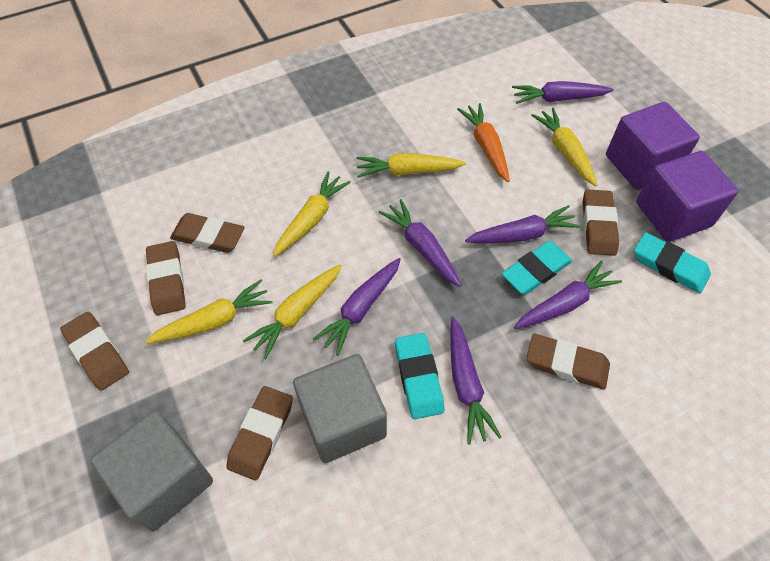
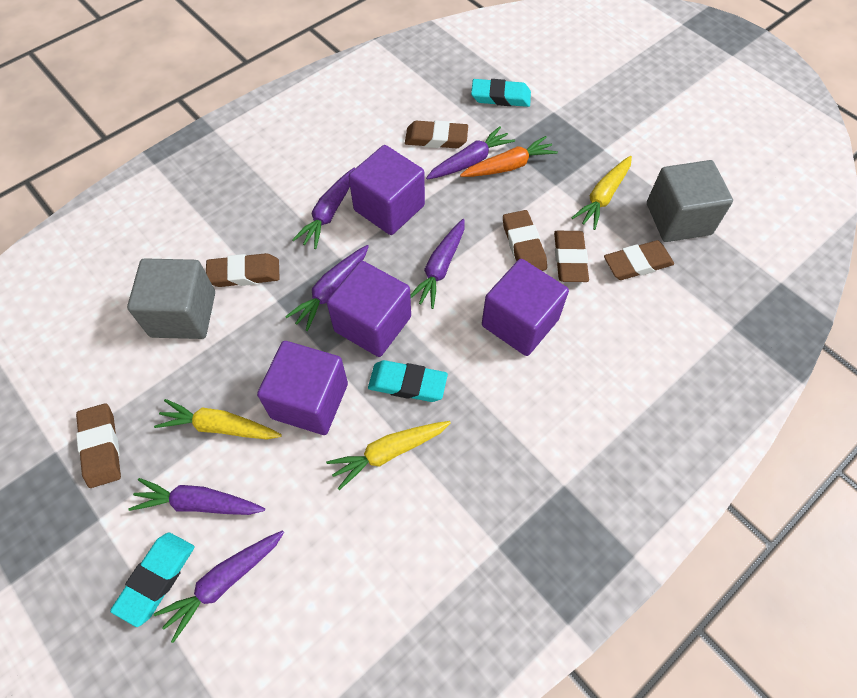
purple cube: [606,102,700,190] [636,151,738,242] = 2 -> [257,341,348,435] [327,261,411,357] [349,145,425,235] [482,259,569,356] = 4
yellow carrot: [145,280,273,344] [243,264,342,359] [273,171,351,257] [356,153,466,178] [531,108,597,186] = 5 -> [154,399,282,439] [326,421,451,490] [572,156,632,230] = 3

